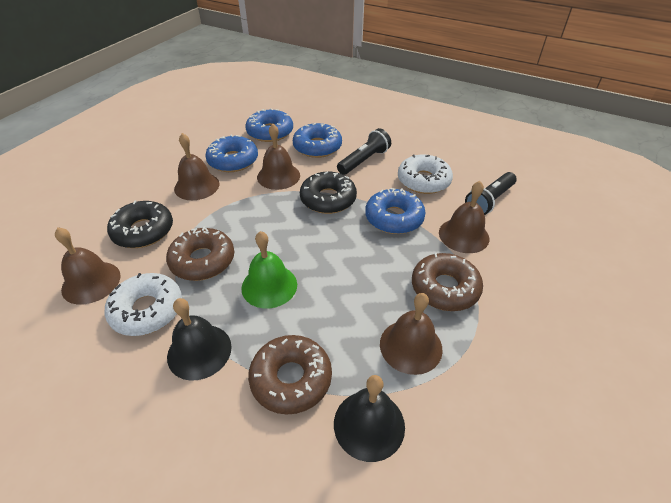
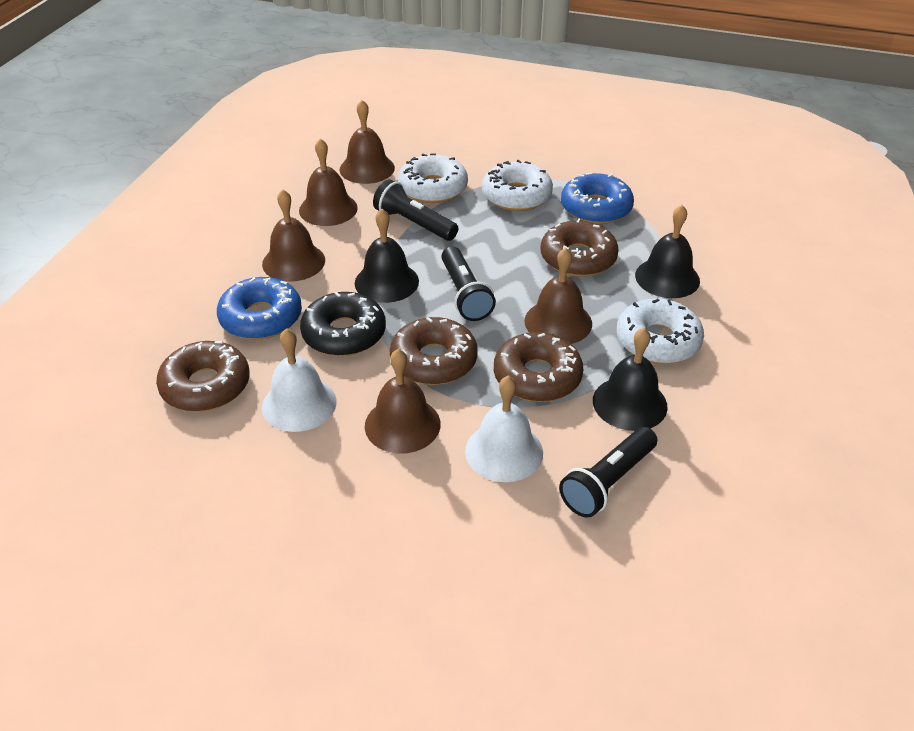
black bell: [167,298,232,381] [334,375,405,462] = 2 -> [355,209,419,303] [593,328,668,431] [635,205,700,298] = 3
black donut: [107,200,173,248] [300,171,357,214] = 2 -> [300,292,386,356] = 1
black flashlight: [337,128,391,175] [465,172,517,215] = 2 -> [373,179,458,241] [441,246,496,321] [559,427,657,518] = 3
blue donut: [205,134,258,172] [246,108,293,142] [293,123,342,158] [365,188,425,234] = 4 -> [217,277,302,340] [561,173,634,224] = 2
brown donut: [166,227,234,281] [248,335,332,415] [412,253,483,311] = 3 -> [156,341,250,412] [390,317,478,385] [494,332,583,402] [541,218,619,277] = 4
green bell: [241,231,297,308] = 1 -> none = 0
white bell: none = 0 -> [262,328,337,432] [465,376,543,482] = 2
white donut: [105,273,182,336] [398,154,453,194] = 2 -> [398,153,468,203] [482,160,553,211] [617,298,704,364] = 3

